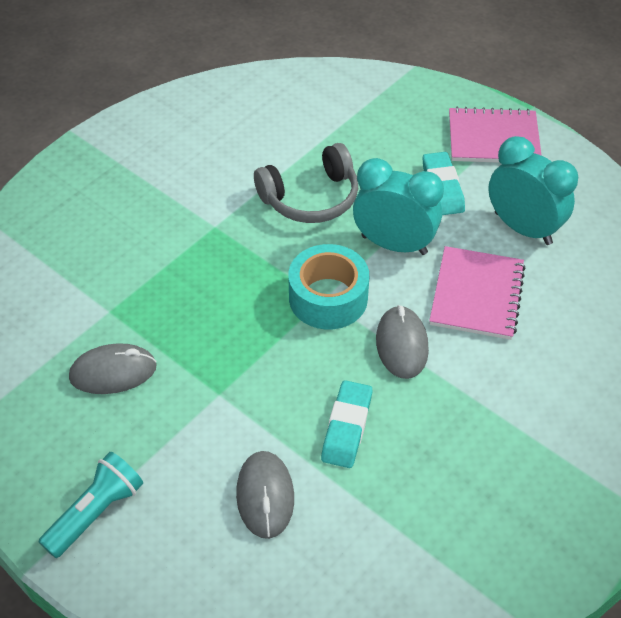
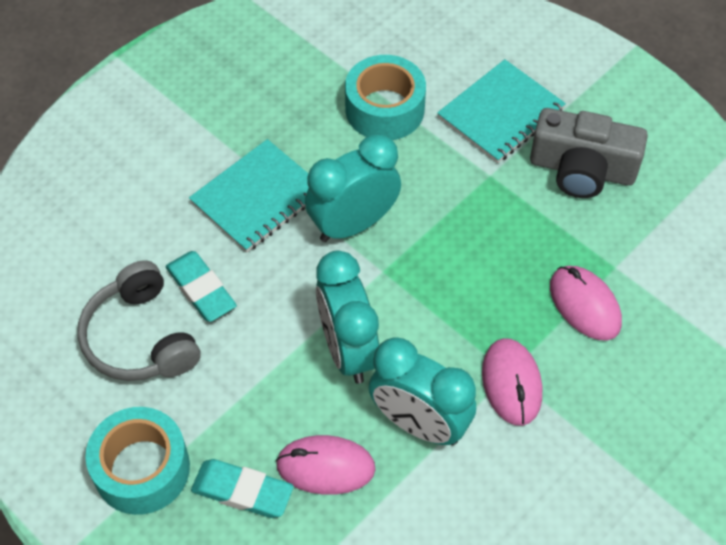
grey camera: none = 0 -> [530,108,648,198] = 1
grey mouse: [69,344,157,394] [236,451,294,539] [376,305,429,379] = 3 -> none = 0
pink mouse: none = 0 -> [276,435,376,495] [482,338,542,426] [550,266,622,340] = 3
pink notebook: [429,246,526,340] [449,107,542,163] = 2 -> none = 0
turquoise clock: [353,158,444,255] [488,136,578,245] = 2 -> [305,134,401,242] [316,251,379,384] [369,338,476,445] = 3
turquoise flashlight: [38,452,143,558] = 1 -> none = 0
turquoise notebook: none = 0 -> [189,139,309,253] [437,59,566,163] = 2
turquoise tape: [288,244,369,329] = 1 -> [85,407,190,515] [345,55,426,140] = 2

